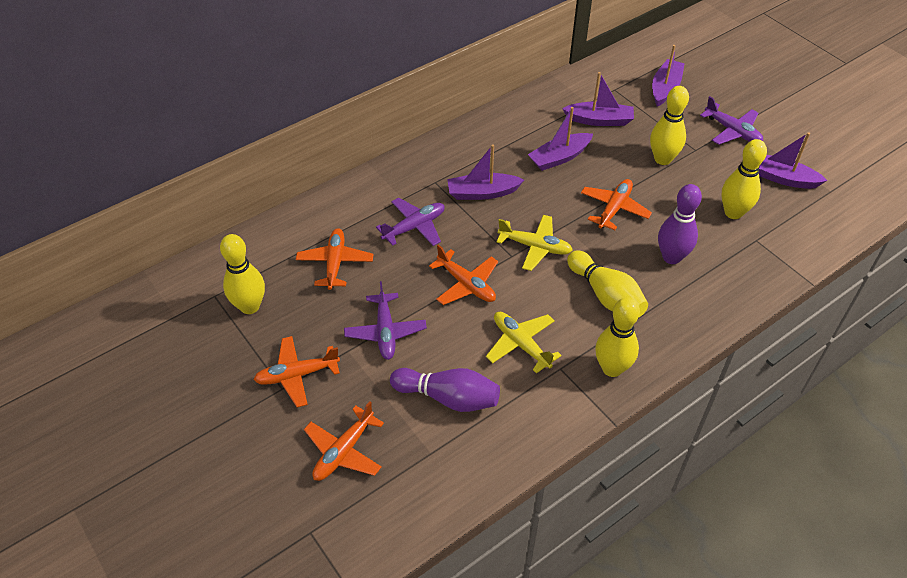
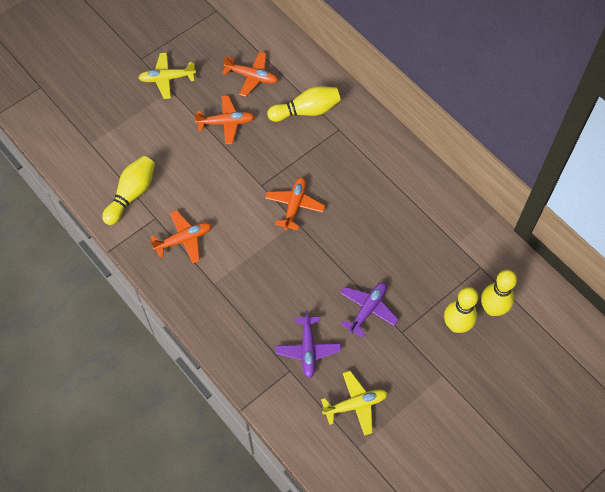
orange plane: [253,336,340,407] [296,228,373,290] [304,401,384,481] [429,245,498,305] [581,179,652,230] = 5 -> [151,210,212,263] [194,95,254,144] [222,52,278,97] [265,177,325,231] = 4
purple boat: [447,145,524,200] [528,107,593,171] [562,72,634,126] [652,45,685,106] [759,132,828,189] = 5 -> none = 0
purple bowling pin: [390,368,500,412] [658,184,702,264] = 2 -> none = 0
purple plane: [344,281,427,360] [376,198,445,246] [700,96,763,145] = 3 -> [276,310,341,378] [340,282,399,337] = 2
yellow bowling pin: [220,234,265,314] [567,250,648,317] [595,297,640,377] [650,86,689,165] [721,139,767,219] = 5 -> [102,156,155,225] [267,86,341,122] [444,287,478,333] [481,270,517,316] = 4

